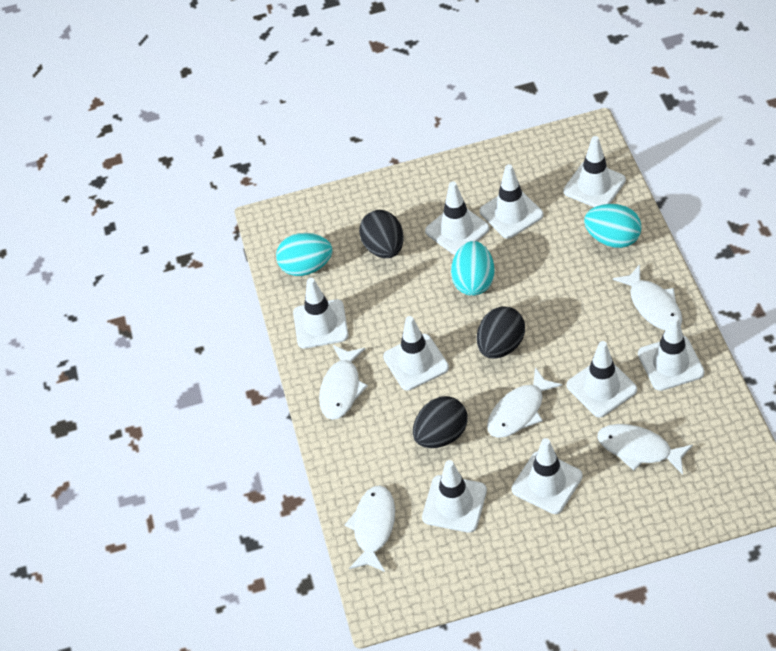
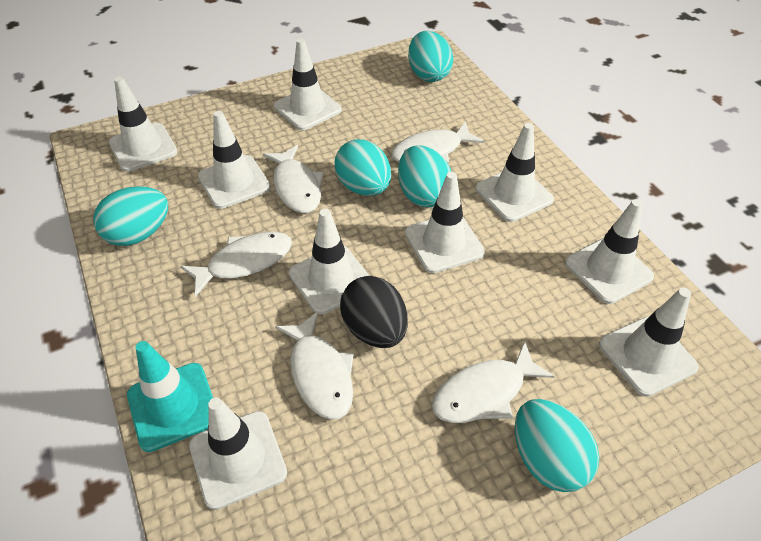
black egg: [359,210,404,258] [413,396,468,448] [477,306,525,358] = 3 -> [340,276,408,348] = 1
turquoise egg: [276,233,332,276] [451,241,494,296] [584,204,642,248] = 3 -> [93,186,168,246] [335,139,391,196] [398,146,451,207] [408,31,453,82] [515,399,600,492] = 5
turquoise traffic cone: none = 0 -> [127,341,213,452] = 1

